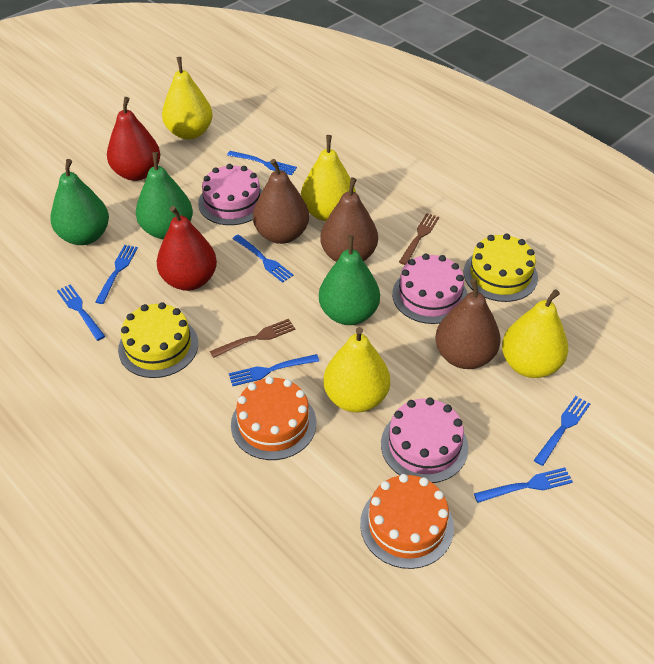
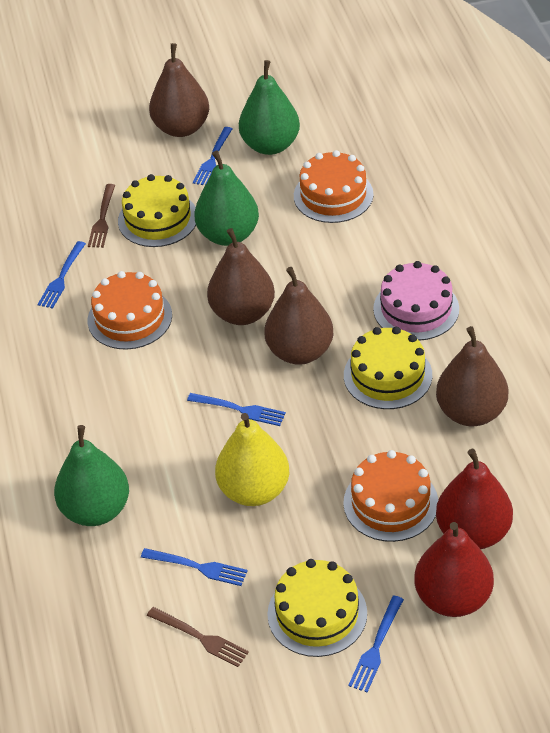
blue fork: [57,284,105,341] [95,245,138,304] [227,151,297,175] [229,354,319,386] [232,235,293,283] [474,467,573,503] [534,396,590,466] = 7 -> [38,241,86,309] [141,548,247,586] [187,393,286,426] [193,127,232,185] [348,595,404,692] = 5
brown pear: [253,159,309,244] [320,177,378,262] [435,279,501,369] = 3 -> [149,43,209,137] [207,228,275,325] [265,267,333,365] [436,326,508,426] = 4
orange cake: [231,376,316,460] [360,474,454,569] = 2 -> [88,271,172,350] [294,150,373,223] [343,450,438,542] = 3
pink cake: [198,164,263,225] [381,397,468,483] [392,253,468,324] = 3 -> [373,261,459,341] = 1
yellow cake: [118,302,198,378] [463,234,538,302] = 2 -> [118,174,196,247] [267,559,367,657] [344,327,432,409] = 3
yellow pear: [162,57,213,140] [301,135,356,221] [324,327,390,413] [502,289,568,378] = 4 -> [215,413,289,506] = 1

